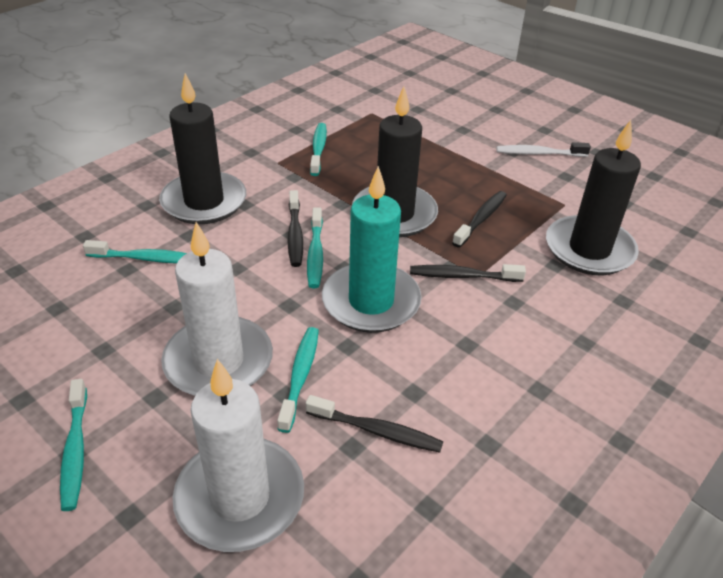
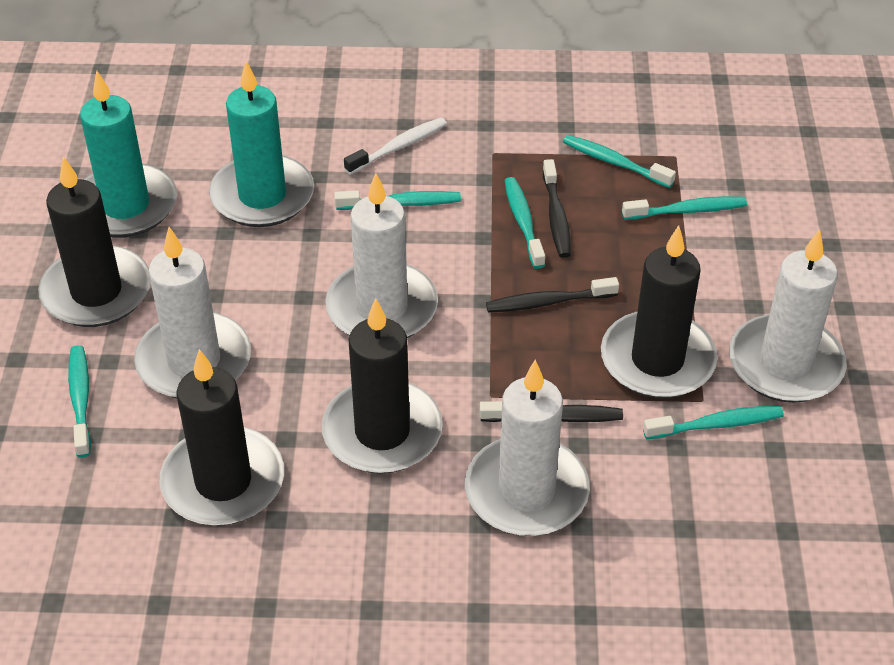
black candle: [159,73,246,224] [352,86,438,237] [546,120,641,275] = 3 -> [38,156,151,327] [159,349,284,526] [322,298,443,474] [601,225,717,398] = 4
black toothbrush: [287,190,303,267] [306,395,443,453] [410,264,526,282] [452,191,507,248] = 4 -> [480,401,623,422] [486,277,619,313] [543,159,571,258] = 3
turquoise candle: [322,166,422,333] = 1 -> [80,71,177,237] [209,61,314,227] = 2
turquoise toothbrush: [60,379,87,511] [83,240,187,264] [277,327,319,433] [307,207,323,288] [310,123,327,176] = 5 -> [68,345,91,458] [334,190,461,210] [504,177,545,269] [563,135,676,188] [622,196,747,220] [643,406,784,439] = 6
white candle: [161,222,273,396] [173,359,304,552] = 2 -> [134,227,251,398] [325,173,438,338] [465,359,590,536] [729,229,847,403] = 4

